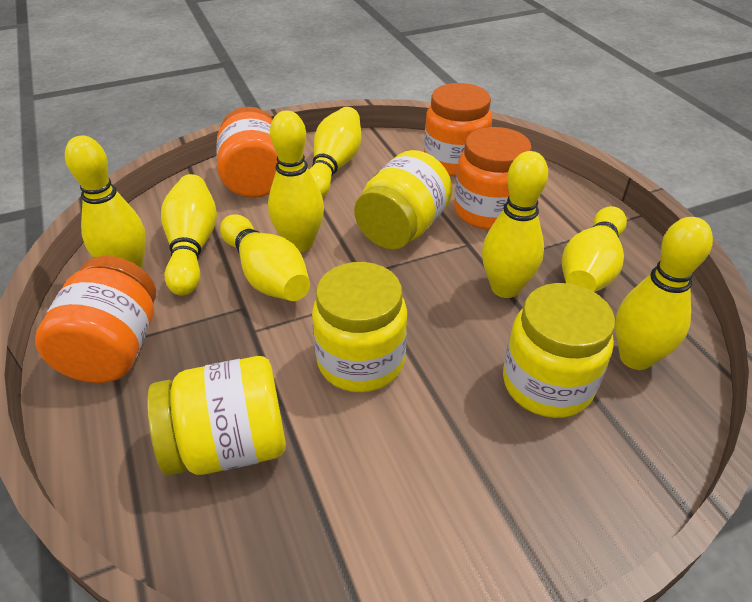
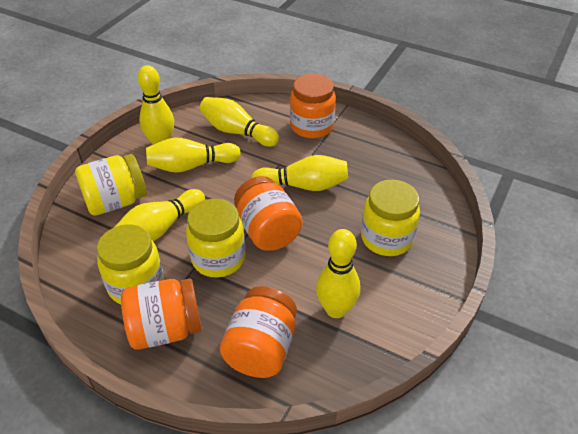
yellow bowling pin: [65,135,146,268] [161,174,217,296] [220,214,310,301] [268,111,324,252] [309,107,361,198] [482,151,548,298] [562,206,627,292] [615,217,713,370] = 8 -> [115,189,205,241] [138,65,174,145] [146,138,241,173] [200,97,279,147] [252,155,348,191] [316,229,360,318] = 6

